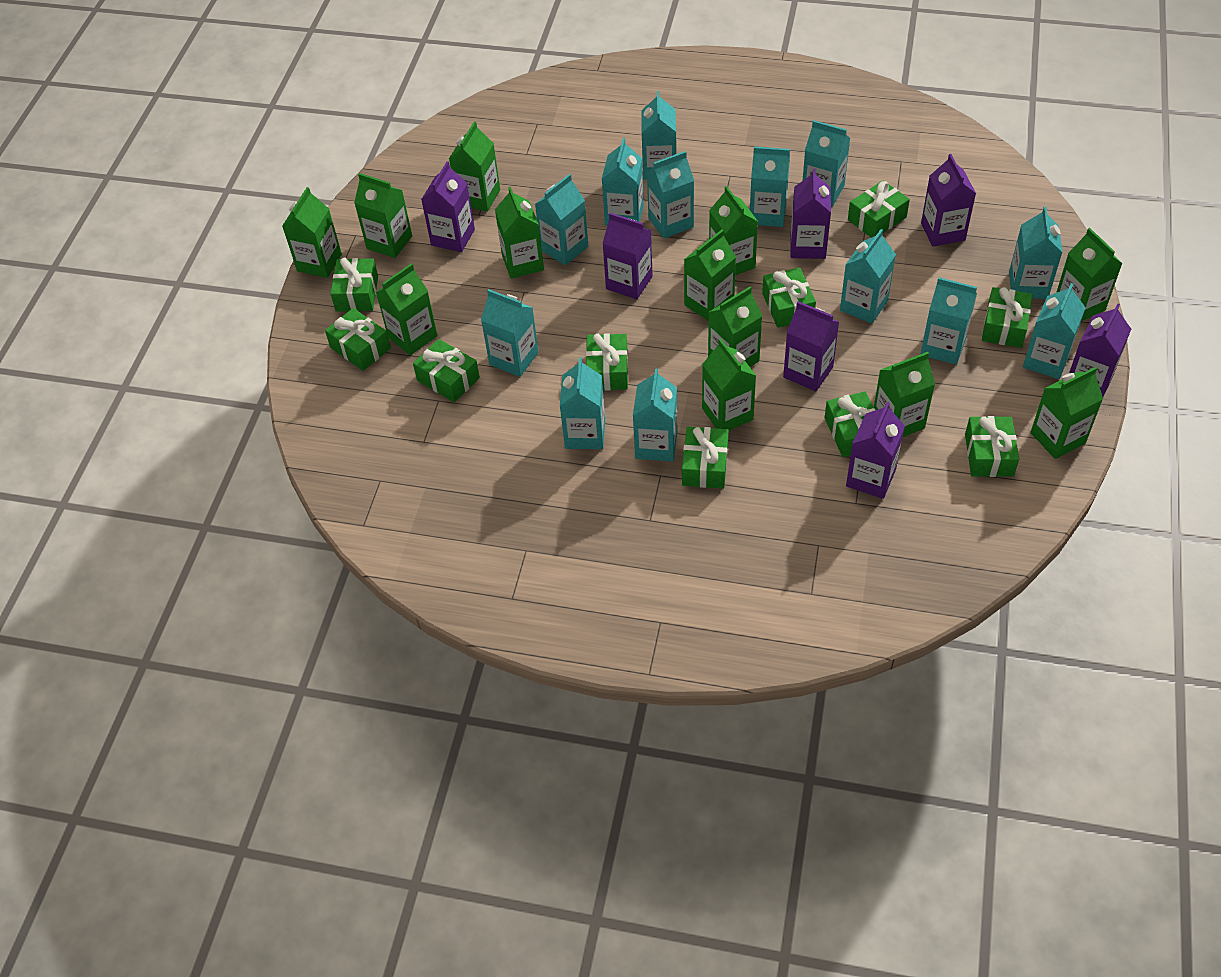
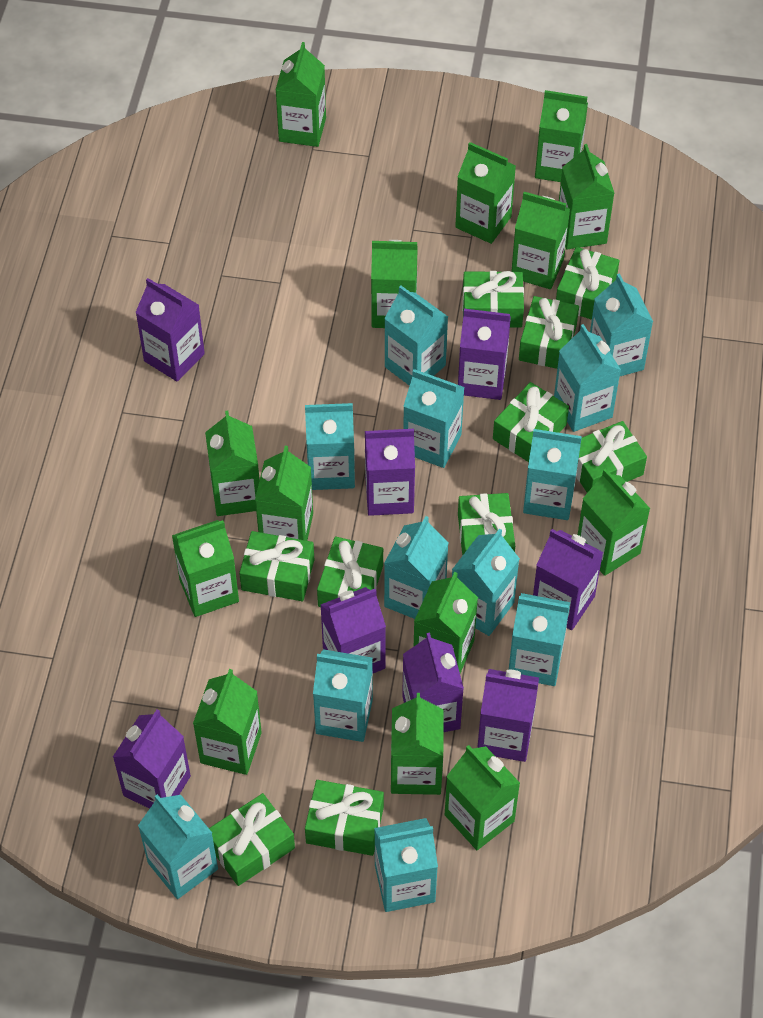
green carton: [282,187,342,278] [354,173,412,258] [376,263,438,355] [449,121,500,212] [495,187,544,279] [684,230,736,321] [702,339,756,431] [708,286,762,367] [709,186,758,275] [874,352,935,437] [1030,367,1103,459] [1056,228,1123,321] = 12 -> [172,520,239,617] [193,669,262,775] [205,411,260,516] [255,446,313,541] [275,42,326,147] [371,240,418,328] [391,693,444,795] [414,572,478,673] [445,745,520,850] [455,142,516,244] [511,192,570,289] [535,90,588,182] [559,144,614,249] [578,468,650,576] = 14
purple carton: [421,161,475,252] [602,213,653,300] [783,301,839,391] [791,168,831,259] [846,402,905,499] [921,154,976,247] [1069,303,1131,397] = 7 -> [113,710,191,809] [135,278,205,382] [320,587,386,673] [365,429,415,516] [402,633,464,732] [458,309,511,400] [477,669,539,762] [533,529,603,630] = 8
turquoise carton: [481,289,538,377] [535,174,588,265] [560,358,605,449] [602,138,644,225] [633,368,677,462] [641,91,677,180] [647,151,694,238] [750,146,790,227] [803,120,850,206] [840,229,896,324] [921,277,977,365] [1009,207,1063,299] [1023,283,1086,379] = 13 -> [138,794,218,899] [305,403,355,490] [313,649,373,742] [374,818,438,912] [384,286,448,386] [384,516,449,619] [403,369,465,468] [452,529,520,636] [509,593,570,686] [523,429,582,520] [554,324,621,432] [590,274,653,376] = 12

